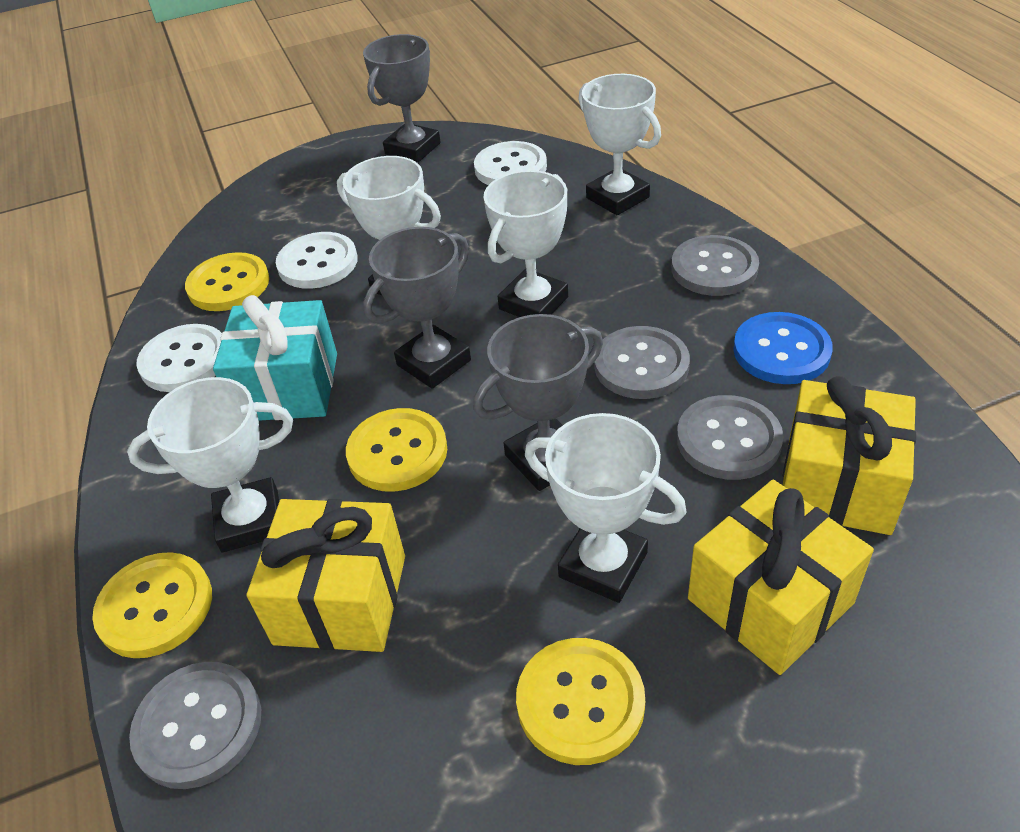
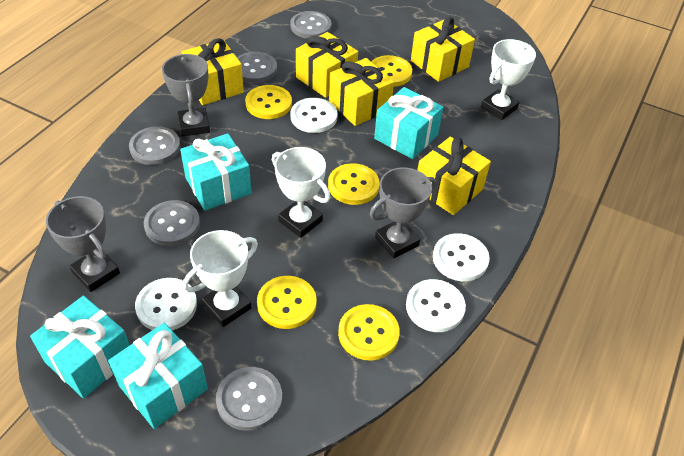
blue button: [733,312,833,384] = 1 -> none = 0
grey button: [129,662,261,789] [594,326,690,399] [671,235,759,296] [677,395,783,480] = 4 -> [129,127,181,165] [144,200,200,246] [216,367,282,431] [237,52,277,83] [290,11,332,39] = 5
turquoise gift: [213,295,337,421] = 1 -> [30,296,130,399] [108,323,208,429] [180,133,252,211] [374,87,443,159] = 4
white button: [136,324,222,392] [276,232,358,289] [474,141,547,185] = 3 -> [135,278,197,330] [290,98,338,133] [406,279,466,332] [433,233,490,281] = 4
white trophy: [127,377,293,552] [337,156,441,295] [483,170,568,317] [525,413,687,603] [578,74,661,215] = 5 -> [182,230,258,327] [272,147,330,238] [481,39,536,120] = 3
yellow button: [92,552,212,658] [185,252,269,311] [346,408,447,492] [516,638,645,765] = 4 -> [245,85,292,119] [257,276,317,329] [328,163,380,205] [338,304,400,361] [371,55,412,87] = 5
yellow gift: [247,499,405,652] [688,480,874,675] [783,376,916,535] = 3 -> [182,38,244,105] [296,32,358,98] [329,58,394,126] [411,17,475,82] [417,137,491,215] = 5

